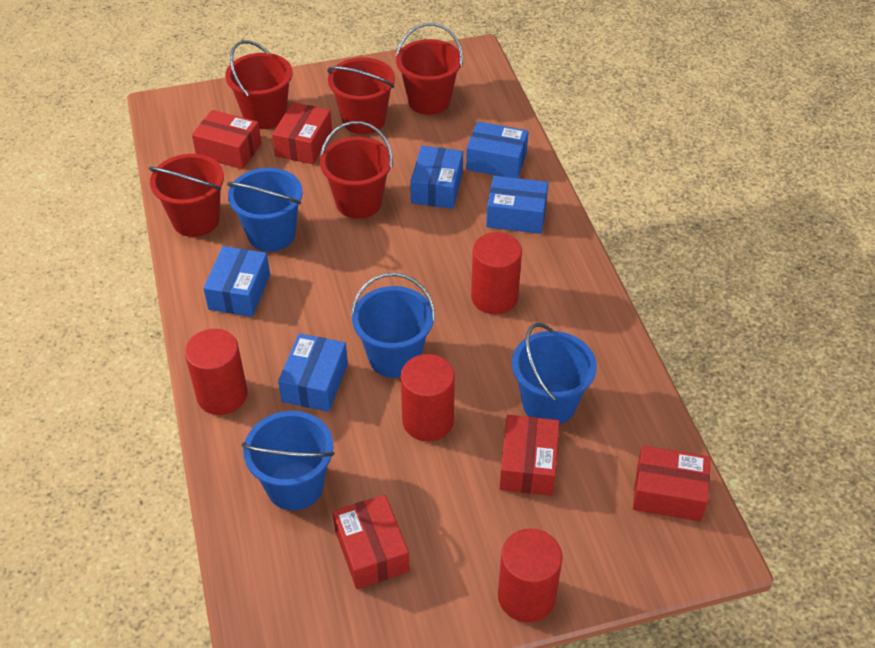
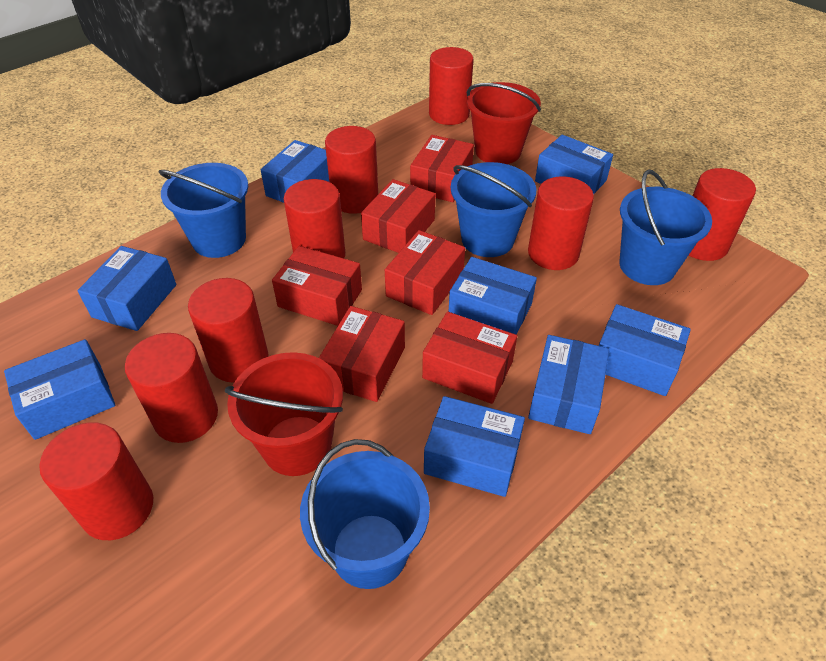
blue box: [203,246,270,317] [278,333,348,412] [410,146,463,209] [466,121,528,178] [486,176,548,234] = 5 -> [4,339,115,440] [78,246,176,331] [261,140,329,203] [424,396,525,497] [448,257,537,335] [528,335,609,434] [535,135,613,194] [599,304,691,396] = 8
red box: [192,110,262,169] [272,102,332,164] [333,495,410,589] [499,415,560,496] [633,446,711,521] = 5 -> [272,246,362,326] [319,306,405,402] [361,179,435,253] [385,230,465,315] [410,135,474,202] [422,312,517,404] = 6
red bucket: [149,154,224,237] [225,40,293,129] [320,121,393,219] [327,57,395,134] [396,23,463,115] = 5 -> [225,352,343,476] [467,82,541,164] = 2
red cylinder: [185,329,248,415] [400,354,455,441] [471,232,522,314] [498,529,563,622] = 4 -> [39,422,153,540] [125,333,218,443] [188,278,268,383] [284,179,345,258] [325,126,378,214] [429,47,474,125] [528,177,594,270] [689,168,756,261] = 8

